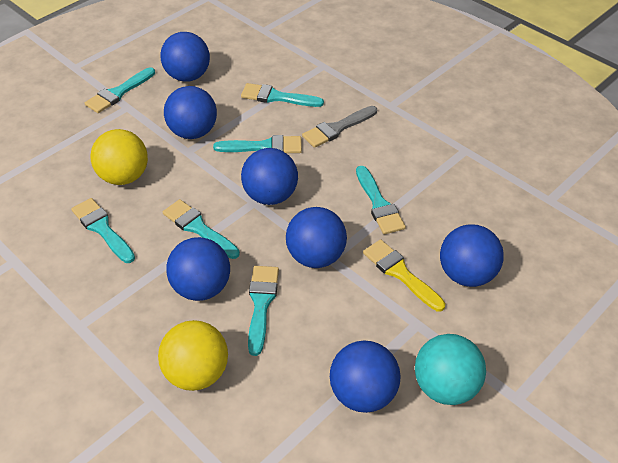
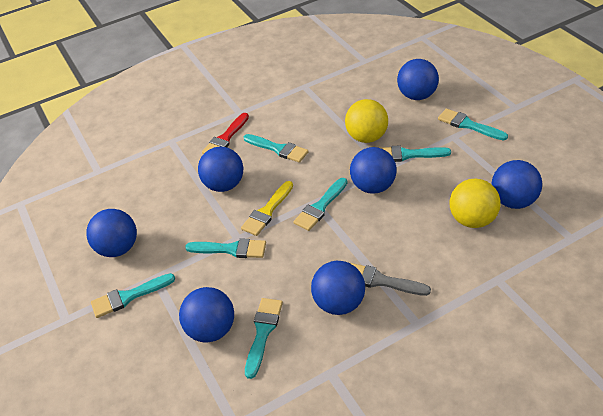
red brush: none = 0 -> [202,113,249,154] = 1
turquoise ball: [415,334,486,405] = 1 -> none = 0

